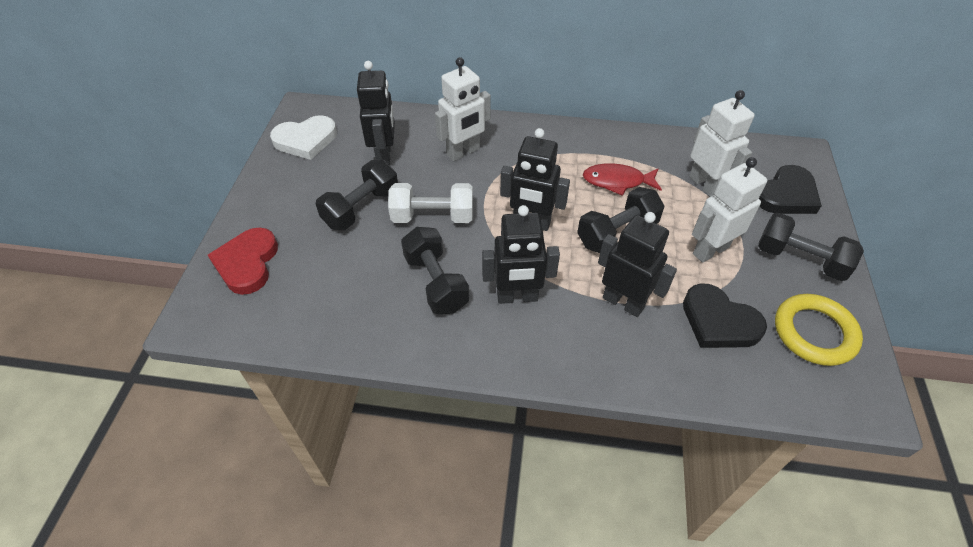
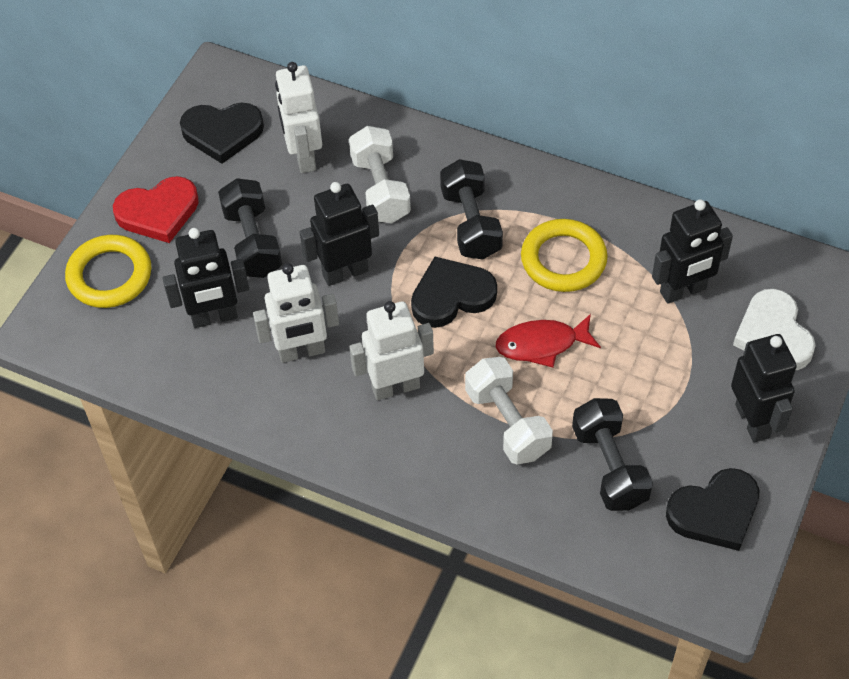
black dumbbell: [316,160,398,230] [401,227,469,314] [577,187,665,253] [758,212,864,281] = 4 -> [218,178,282,278] [440,159,503,259] [572,398,653,511] = 3
black heart: [683,283,767,348] [758,165,822,214] = 2 -> [180,103,264,164] [411,257,497,328] [666,468,760,551] = 3
white dumbbell: [388,183,473,223] = 1 -> [349,126,411,223] [465,357,553,464] = 2
yellow ring: [775,294,863,366] = 1 -> [65,235,151,308] [521,219,607,292] = 2

